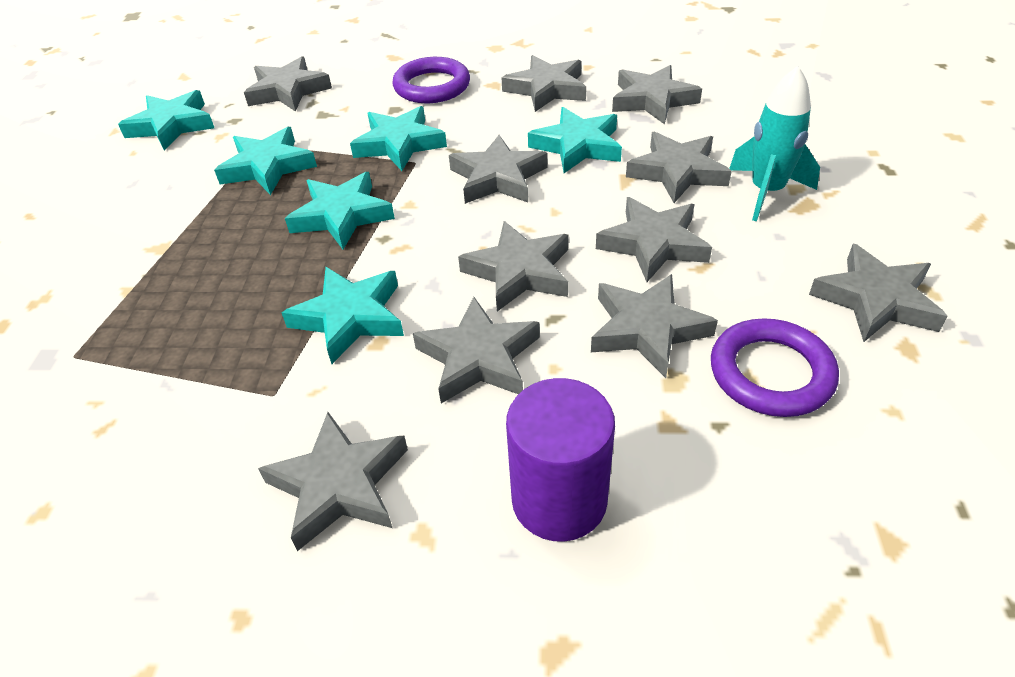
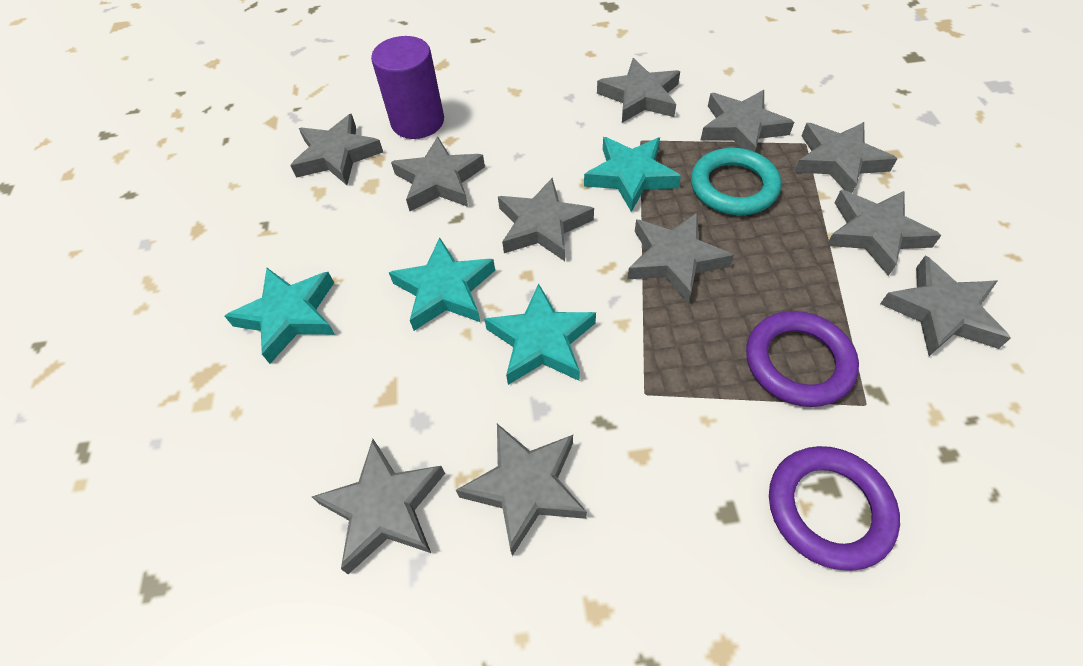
turquoise ring: none = 0 -> [691,148,781,215] = 1
turquoise rocket: [729,66,820,221] = 1 -> none = 0
turquoise star: [118,90,214,150] [214,127,317,195] [282,267,404,364] [285,172,395,249] [350,106,447,171] [528,107,622,173] = 6 -> [225,268,335,364] [389,237,495,331] [484,283,596,385] [584,137,681,212] = 4

